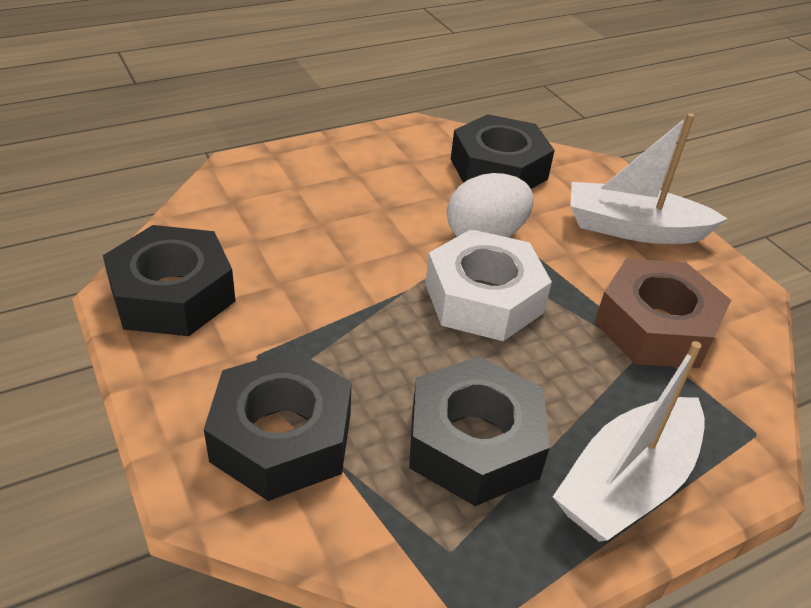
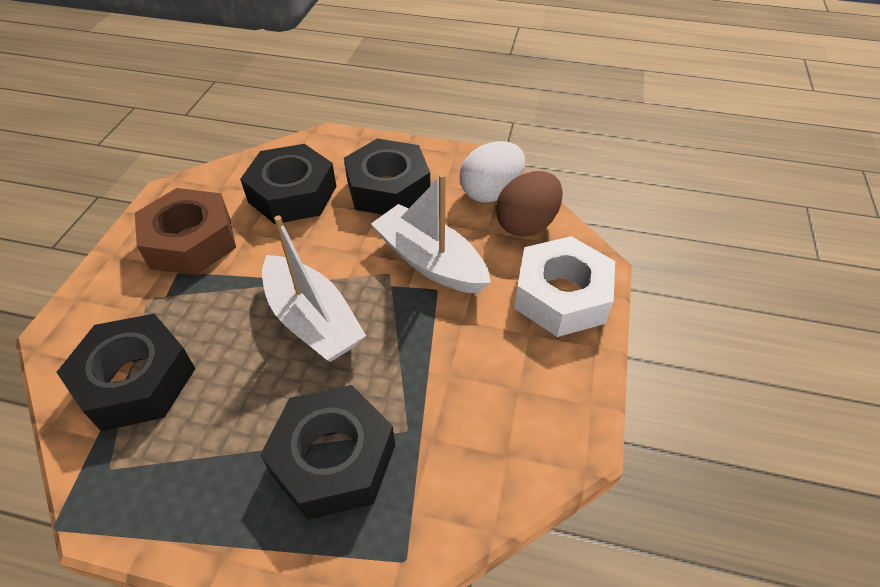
brown egg: none = 0 -> [496,171,563,237] = 1

